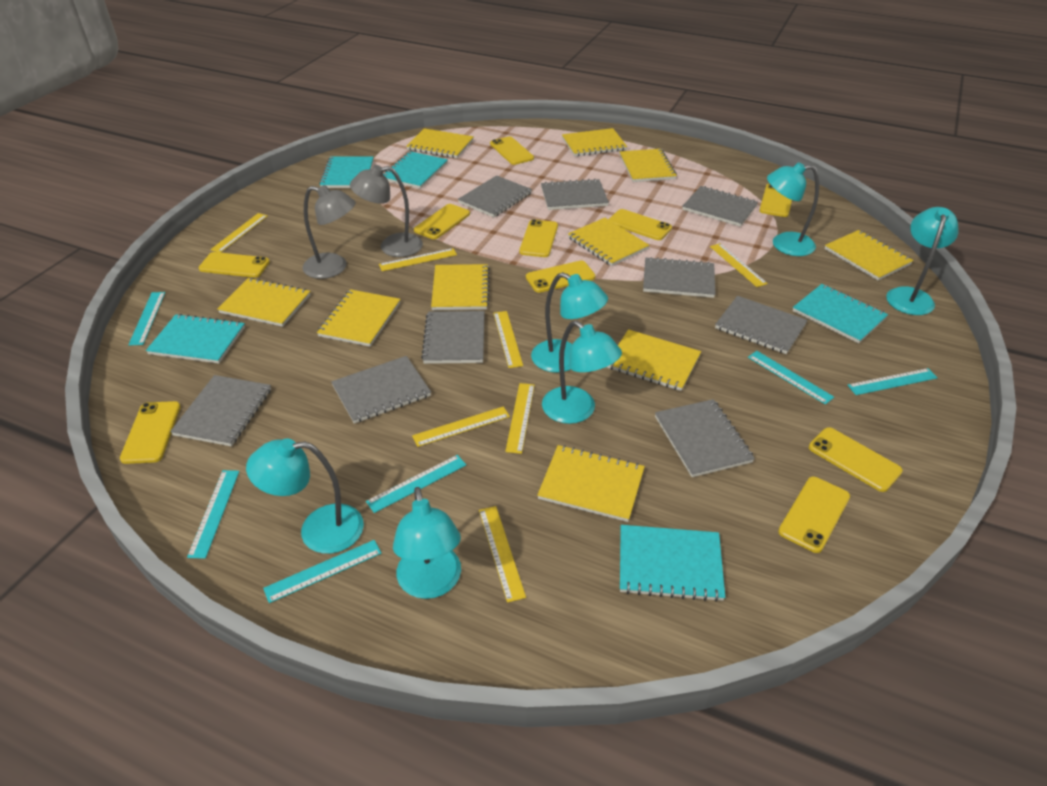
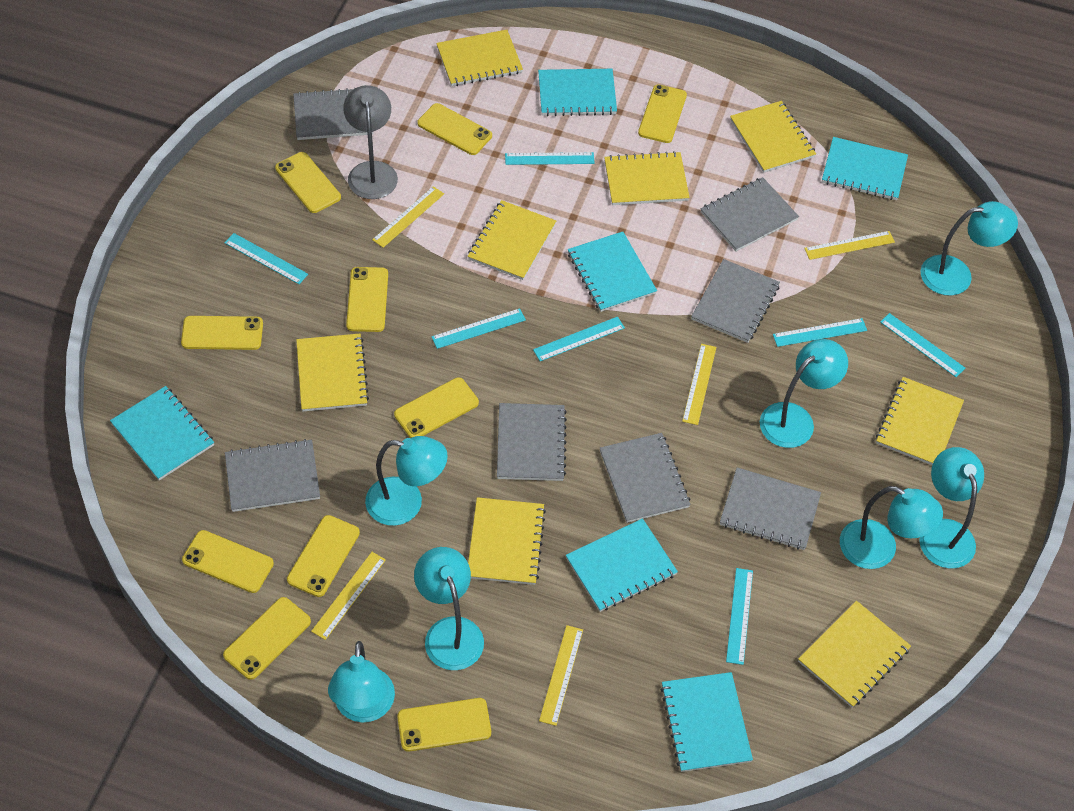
grey lamp: [303,185,356,279] [350,165,423,257] = 2 -> [343,85,398,199] = 1
grey notebook: [170,375,271,447] [331,356,431,424] [421,311,485,364] [458,175,532,217] [541,179,609,210] [643,257,715,298] [655,399,755,477] [682,186,758,227] [715,296,808,354] = 9 -> [225,439,320,512] [293,88,374,140] [497,403,567,481] [600,433,691,523] [691,259,780,343] [701,177,799,251] [720,467,821,550] = 7
turquoise lamp: [246,438,364,554] [393,487,461,599] [531,272,608,373] [542,320,622,424] [767,162,819,256] [886,207,959,315] = 6 -> [328,641,395,722] [365,436,448,526] [414,547,484,670] [760,339,848,448] [840,486,943,569] [919,447,984,568] [920,201,1018,296] = 7
turquoise notebook: [146,314,245,364] [319,156,374,188] [383,151,448,189] [620,525,725,602] [793,284,888,343] = 5 -> [110,386,214,480] [538,69,617,116] [566,518,678,612] [568,232,657,312] [661,672,753,772] [822,137,908,200] = 6
turquoise ruler: [128,292,165,346] [187,470,239,559] [263,540,382,603] [366,455,466,513] [748,351,834,405] [847,368,938,395] = 6 -> [224,233,308,284] [432,308,526,349] [505,152,595,165] [533,317,625,361] [726,568,753,665] [773,318,867,347] [880,313,965,377] = 7
yellow notebook: [217,278,311,327] [317,289,401,347] [406,128,474,158] [431,264,490,310] [537,445,645,522] [562,128,627,157] [568,218,649,266] [607,329,701,391] [619,149,677,182] [825,230,914,280] = 10 -> [296,334,369,411] [436,30,523,86] [468,200,556,280] [468,497,546,585] [604,151,690,205] [730,101,816,173] [798,601,911,708] [876,377,964,465] = 8
yellow ruler: [210,213,268,253] [379,248,457,271] [412,406,510,447] [479,506,526,603] [493,311,523,368] [505,383,535,454] [710,243,768,287] = 7 -> [311,552,386,640] [372,186,444,248] [539,625,583,726] [682,344,716,425] [804,231,895,260] = 5

